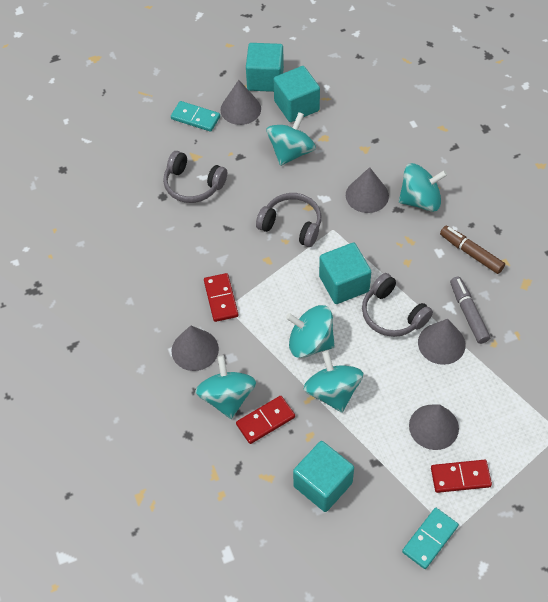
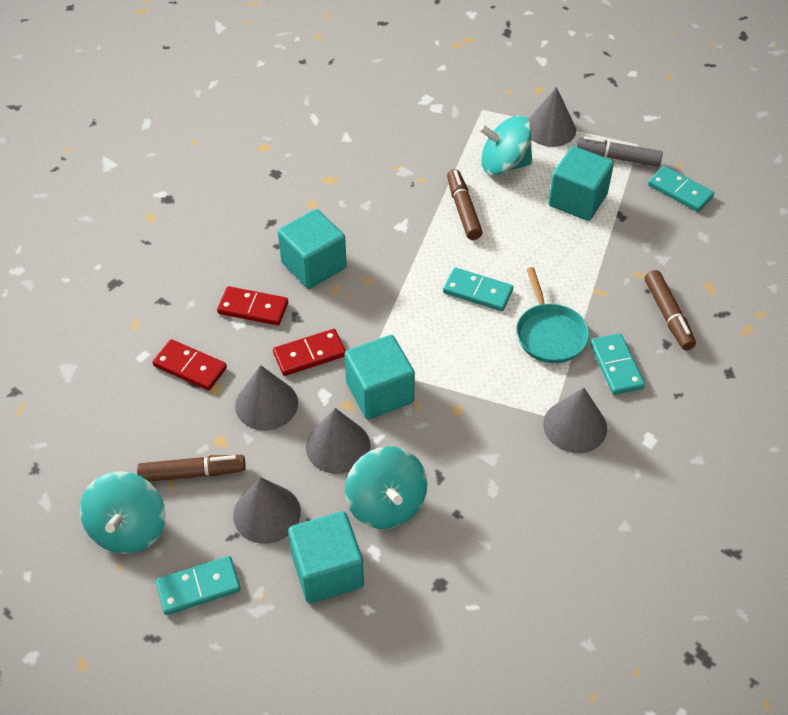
brown marker: [440,226,505,274] = 1 -> [137,455,246,482] [447,169,483,240] [645,270,696,350] = 3
grey headphones: [163,151,227,203] [256,193,321,247] [362,273,433,337] = 3 -> none = 0
turquoise domino: [171,101,220,132] [402,508,459,569] = 2 -> [156,556,241,615] [443,268,513,311] [590,333,645,395] [648,166,714,212] = 4
turquoise pan: none = 0 -> [516,267,589,363] = 1
turquoise spinning top: [195,356,256,419] [267,112,316,166] [286,305,335,358] [304,351,363,412] [399,163,447,212] = 5 -> [80,471,166,554] [345,446,427,529] [479,116,532,175] = 3

